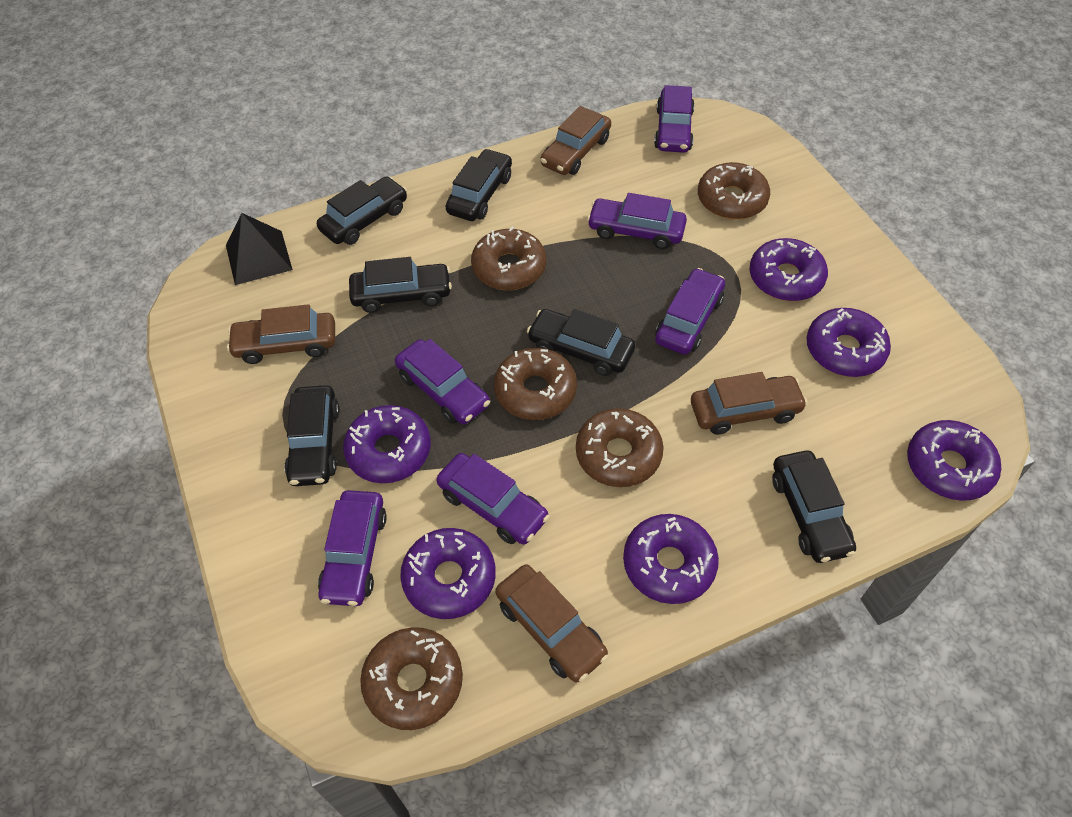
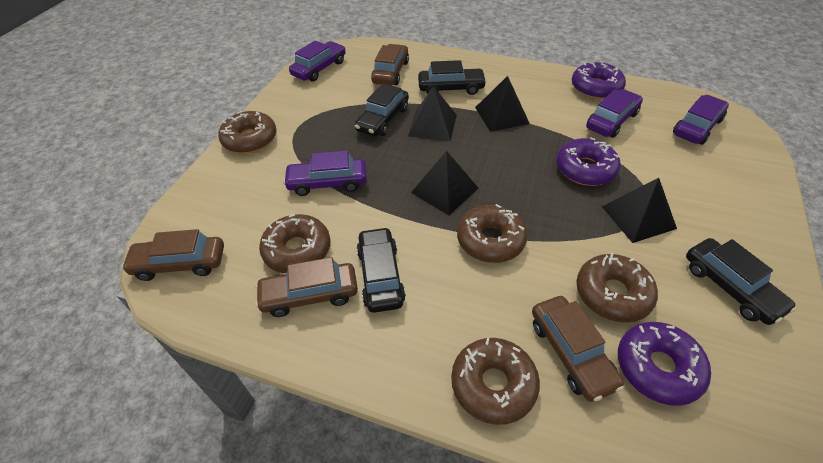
black car: [284,385,340,486] [317,177,407,245] [349,257,452,313] [445,149,512,221] [527,309,635,376] [772,451,856,563] = 6 -> [355,83,409,136] [357,227,406,313] [418,60,487,95] [686,238,797,325] = 4
black pyramid: [226,213,293,285] = 1 -> [408,86,457,141] [411,151,478,215] [475,76,530,132] [602,178,677,243] = 4
purple car: [318,490,387,606] [395,339,490,424] [436,453,550,545] [587,193,687,249] [654,85,695,153] [655,268,725,355] = 6 -> [283,150,367,196] [289,41,346,82] [586,89,643,138] [673,95,729,145] = 4
purple donut: [343,405,431,483] [400,528,496,619] [623,514,719,604] [749,238,828,301] [807,308,891,377] [907,420,1001,501] = 6 -> [556,137,621,186] [572,62,626,99] [618,322,711,406] = 3

